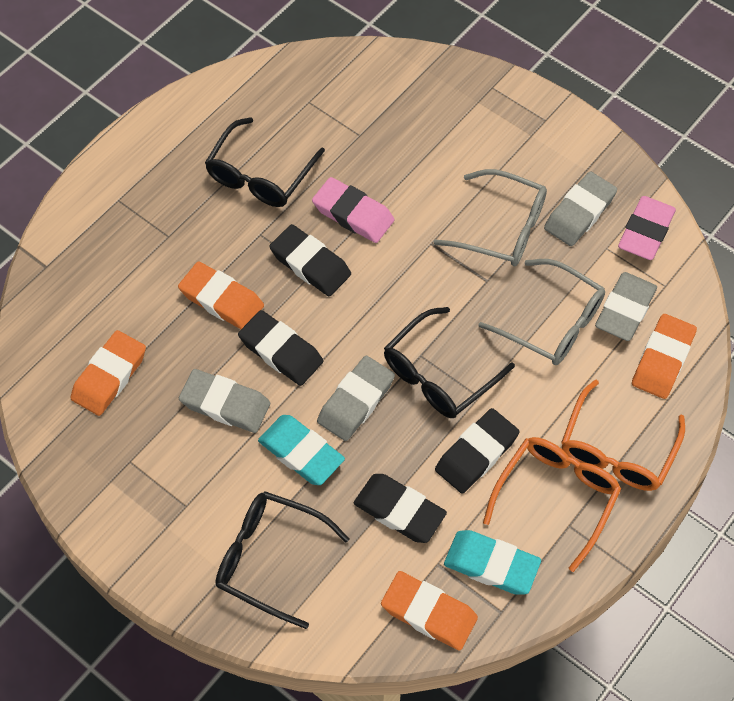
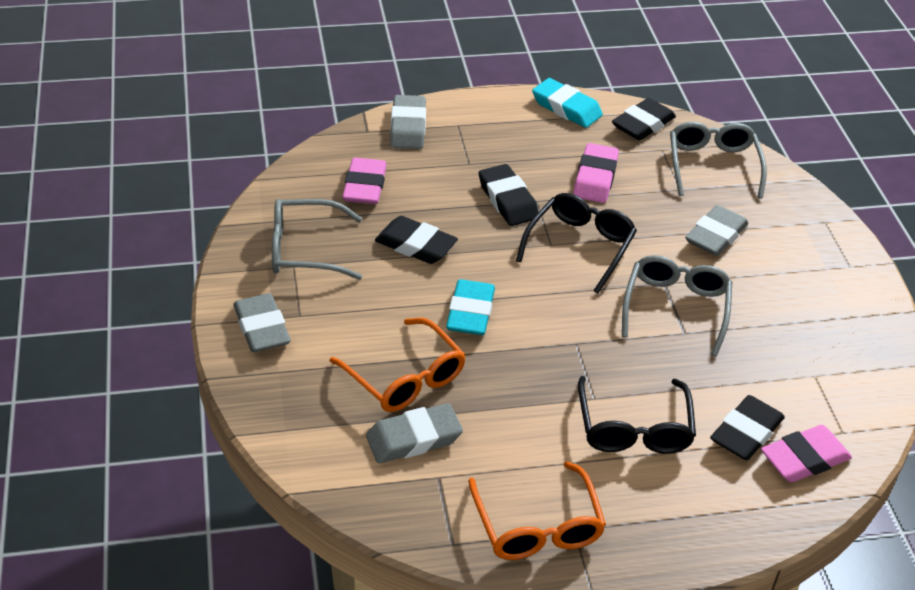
black glasses: [205,117,325,207] [216,491,349,629] [384,307,515,418] = 3 -> [516,193,637,294] [578,376,696,454] = 2
grey glasses: [434,169,547,266] [478,259,605,365] = 2 -> [272,199,362,280] [622,255,732,356] [670,121,767,199] = 3
orange eraser: [71,330,146,416] [178,262,264,329] [381,571,478,651] [632,314,697,399] = 4 -> none = 0
pink eraser: [312,177,394,243] [618,196,676,260] = 2 -> [342,158,387,204] [573,143,619,203] [761,425,852,482] = 3

